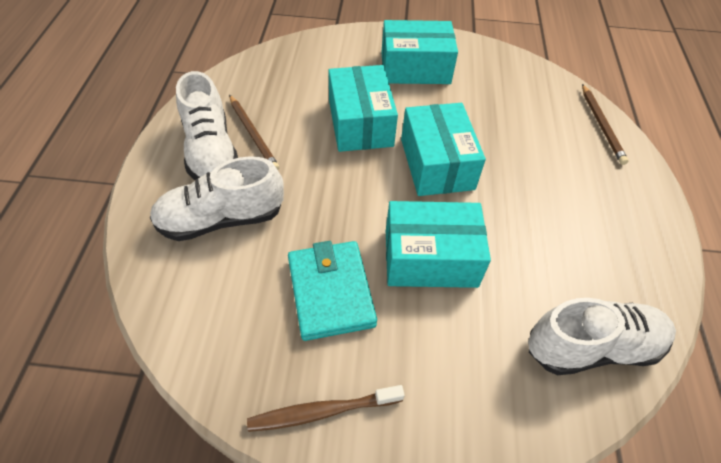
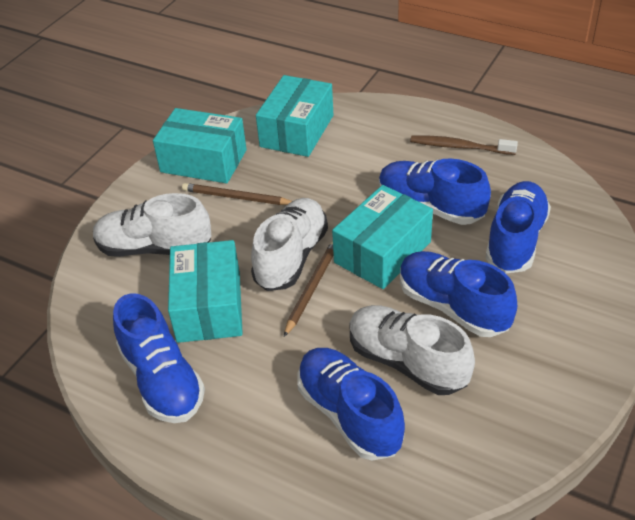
blue shoe: none = 0 -> [113,293,205,423] [297,348,405,460] [379,158,491,225] [400,251,517,337] [485,181,551,273] = 5
turquoise wallet: [288,241,377,341] = 1 -> none = 0

